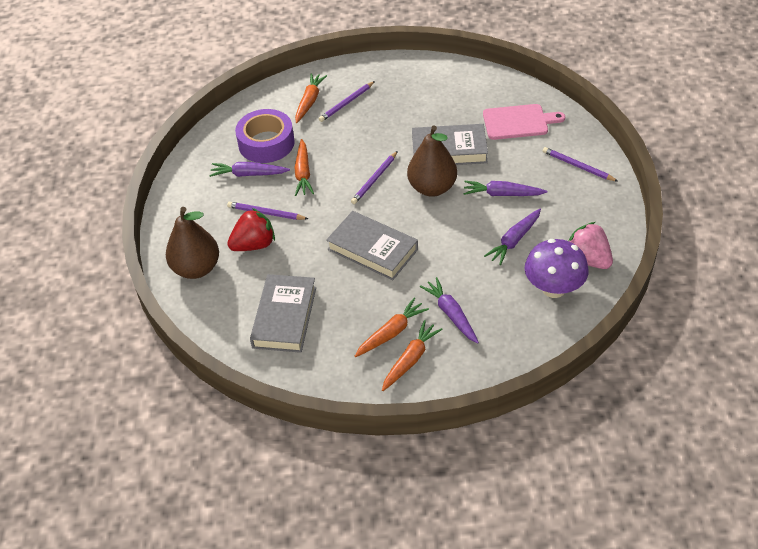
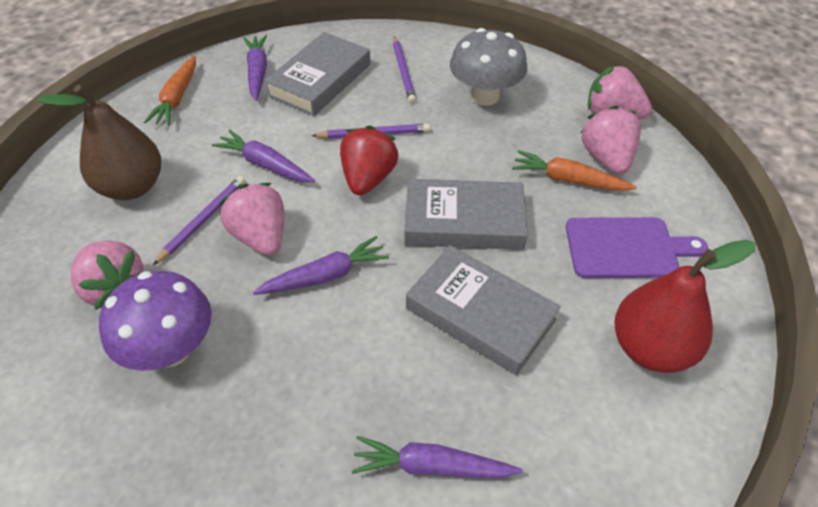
brown pear: [166,207,219,279] [407,125,457,197] = 2 -> [38,84,161,200] = 1
grey mushroom: none = 0 -> [450,28,527,106] = 1
orange carrot: [294,139,314,196] [295,73,327,123] [355,298,429,357] [382,320,443,391] = 4 -> [144,55,196,126] [512,150,637,191] = 2
pink cutting board: [483,104,565,140] = 1 -> none = 0
pink strawberry: [568,222,613,269] = 1 -> [71,241,143,310] [219,183,284,255] [581,105,641,174] [588,65,652,120] = 4
purple cutting board: none = 0 -> [566,217,708,278] = 1
purple pencil: [227,202,308,220] [319,81,375,122] [351,151,398,204] [543,147,619,182] = 4 -> [153,176,245,265] [311,124,430,139] [393,36,416,103] = 3
purple tape: [235,109,295,163] = 1 -> none = 0
red pear: none = 0 -> [614,240,756,373] = 1

